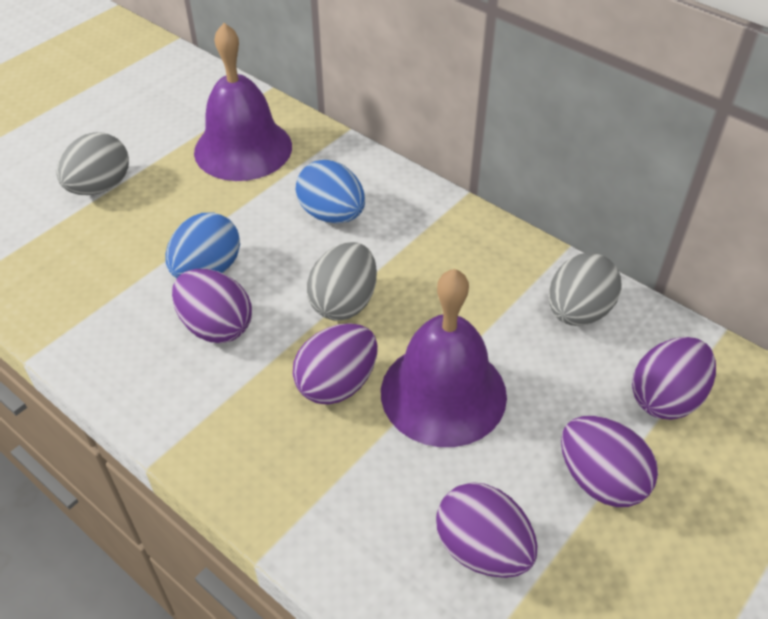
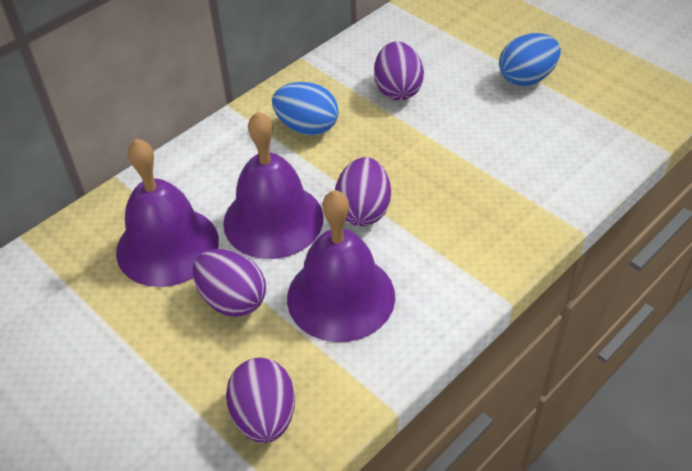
grey egg: [57,132,129,195] [307,242,377,321] [549,253,621,326] = 3 -> none = 0
purple bell: [194,23,292,181] [381,269,507,447] = 2 -> [116,139,219,287] [223,111,324,259] [287,190,395,342] = 3
purple egg: [172,269,252,343] [293,323,378,405] [436,482,538,578] [561,416,658,507] [632,337,716,420] = 5 -> [193,249,266,317] [226,358,295,443] [335,157,391,226] [374,42,424,100] = 4

